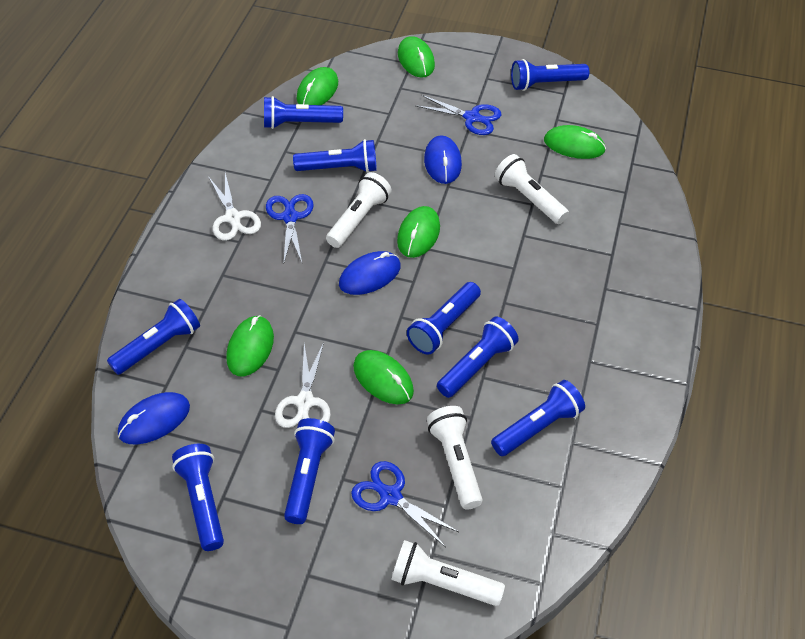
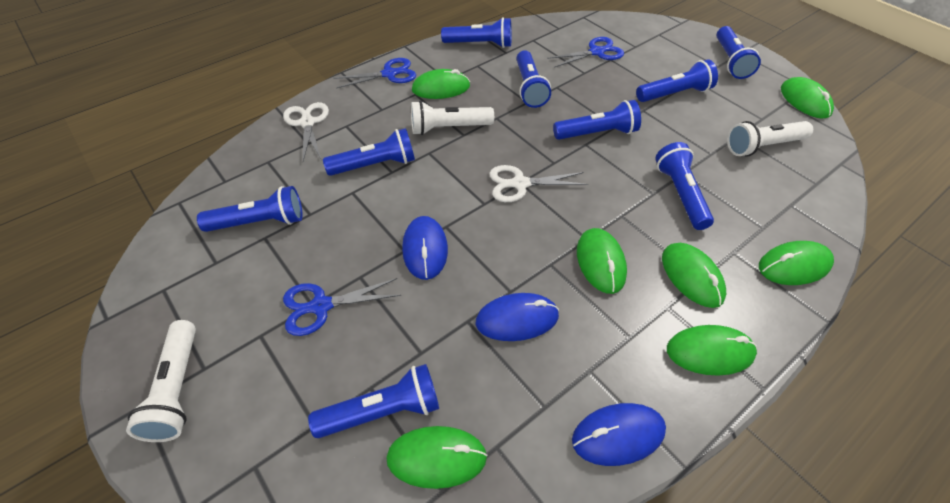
green mouse: [226,315,274,376] [296,67,338,105] [353,350,414,404] [397,206,440,258] [398,36,435,77] [544,125,606,159] = 6 -> [386,426,487,489] [412,69,470,99] [577,228,627,294] [662,243,726,308] [667,325,757,376] [759,241,834,285] [781,77,834,119] = 7
white flashlight: [326,172,392,248] [391,540,505,606] [427,406,483,509] [495,154,569,224] = 4 -> [126,320,196,442] [411,101,494,135] [727,121,813,157] = 3

